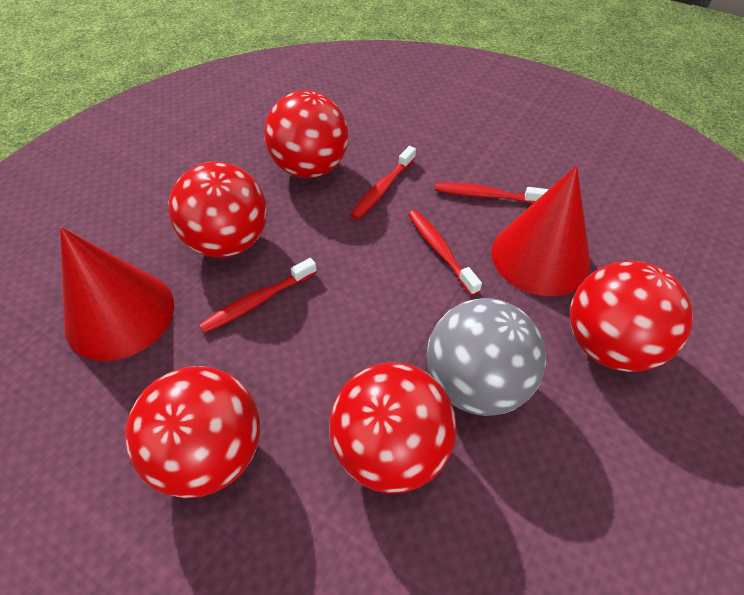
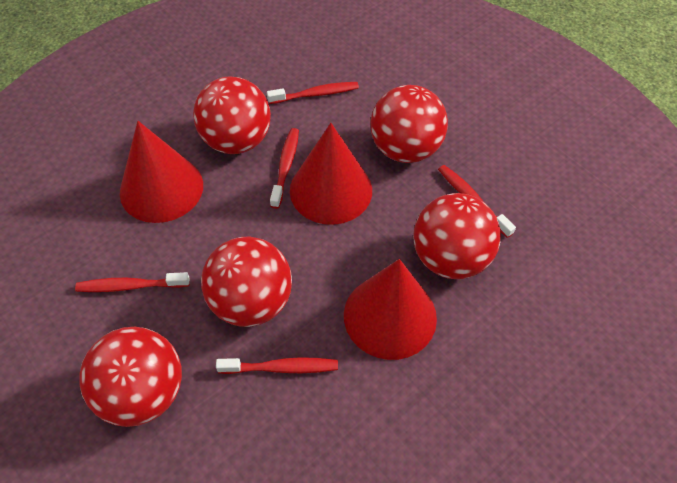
grey ball: [427,298,546,416] = 1 -> none = 0
red cone: [60,227,174,361] [492,165,591,296] = 2 -> [120,121,203,223] [290,123,372,225] [344,259,437,360] = 3
red toothbrush: [199,258,317,333] [351,146,416,220] [408,210,482,296] [435,183,548,204] = 4 -> [75,272,190,292] [216,357,338,374] [267,82,359,104] [270,128,299,209] [438,165,516,238] = 5

